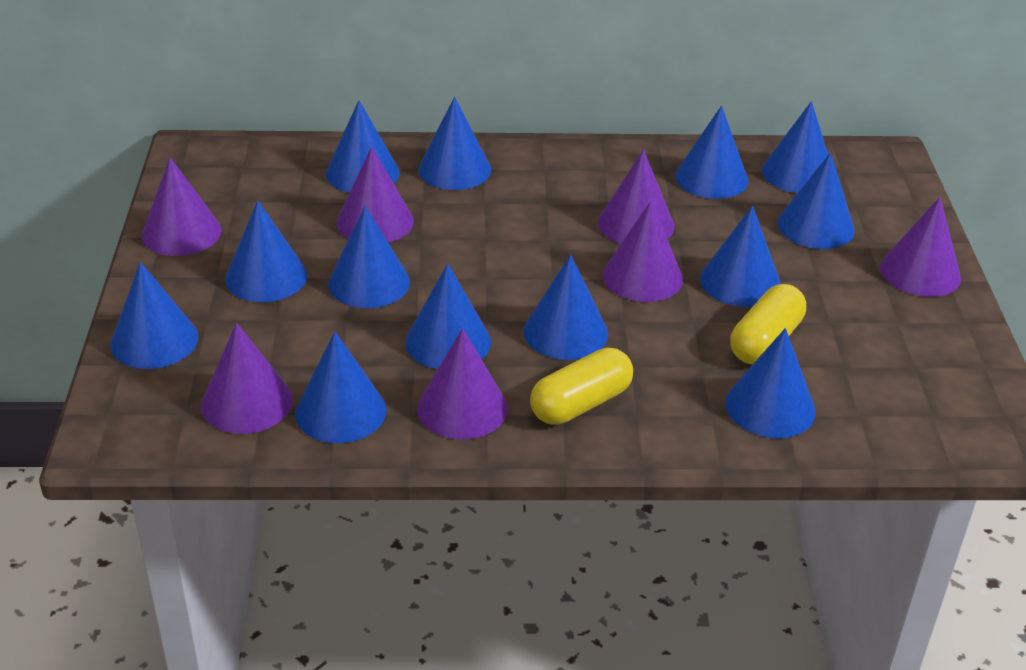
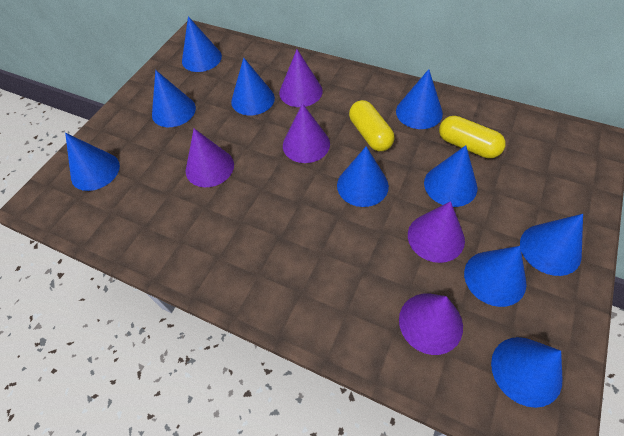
blue cone: [110,262,198,369] [225,200,307,302] [295,332,387,443] [326,100,400,193] [328,206,410,308] [405,264,491,369] [418,97,491,190] [524,255,608,360] [675,106,748,199] [700,206,781,307] [725,328,816,438] [762,101,828,193] [778,152,855,249] = 13 -> [65,133,120,191] [152,70,196,127] [182,16,222,72] [231,57,275,115] [337,146,389,207] [396,69,443,129] [424,145,478,207] [464,246,526,307] [491,337,562,408] [520,214,583,276] = 10
purple cone: [142,157,222,256] [201,323,293,434] [337,147,414,243] [417,328,508,440] [598,150,675,244] [603,201,683,302] [880,197,961,297] = 7 -> [186,129,234,187] [279,49,323,107] [283,103,330,163] [399,293,463,355] [408,201,465,263] = 5

